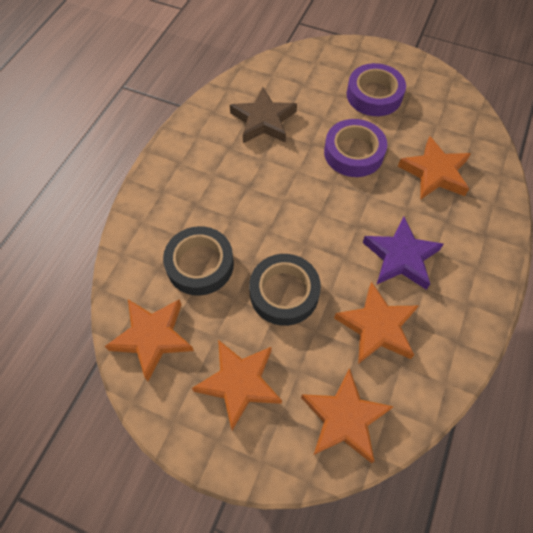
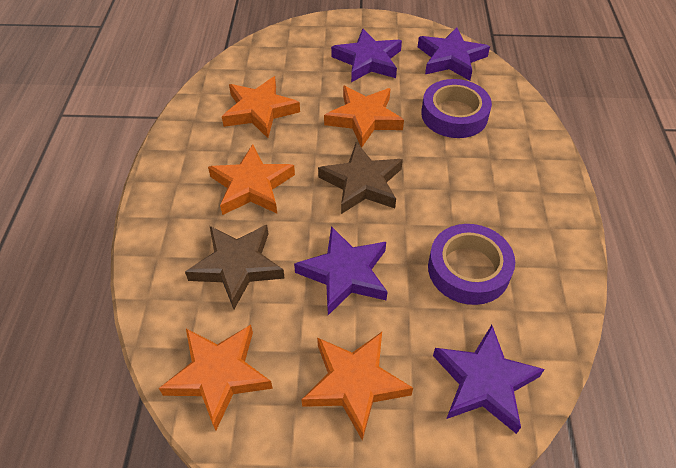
black tape: [163,226,234,296] [249,254,321,326] = 2 -> none = 0
brown star: [230,87,297,143] = 1 -> [185,225,285,309] [318,142,403,214] = 2
purple star: [362,217,444,290] = 1 -> [294,226,387,315] [331,29,402,82] [418,27,490,81] [433,325,545,434] = 4

